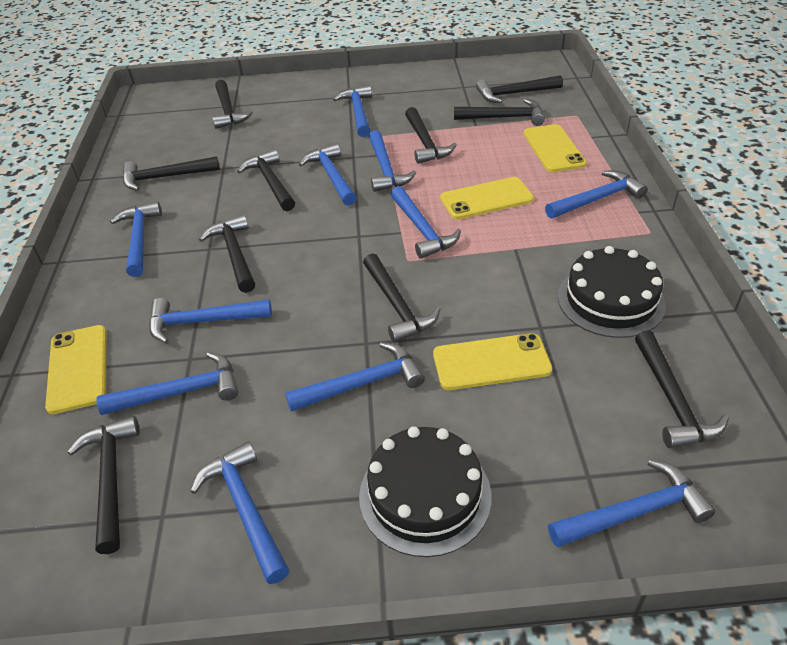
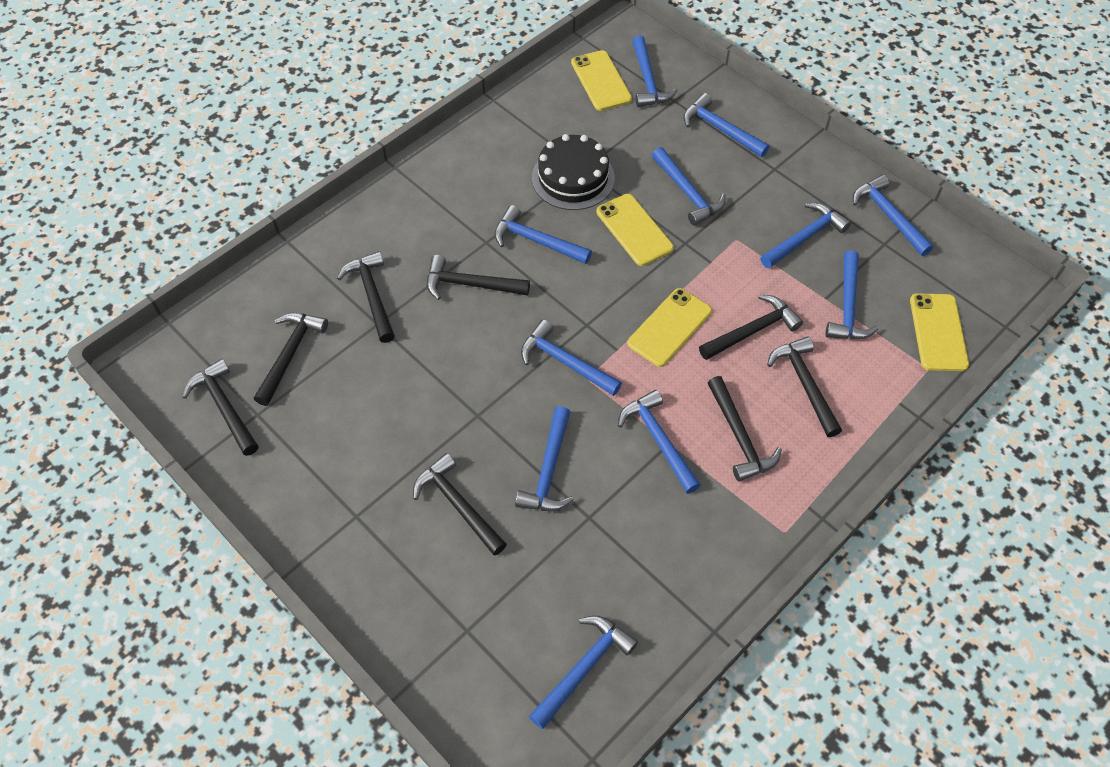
black cake: [359,426,492,557] [558,246,666,338] = 2 -> [532,134,615,210] = 1
black hammer: [67,416,140,554] [123,156,220,191] [199,214,255,293] [212,80,253,129] [237,149,295,211] [363,253,440,343] [405,107,457,164] [454,99,545,126] [476,75,563,103] [635,330,729,448] = 10 -> [182,359,258,456] [254,313,328,406] [337,251,395,343] [413,453,507,556] [427,255,530,300] [699,295,803,360] [708,376,782,482] [767,336,842,437] = 8

